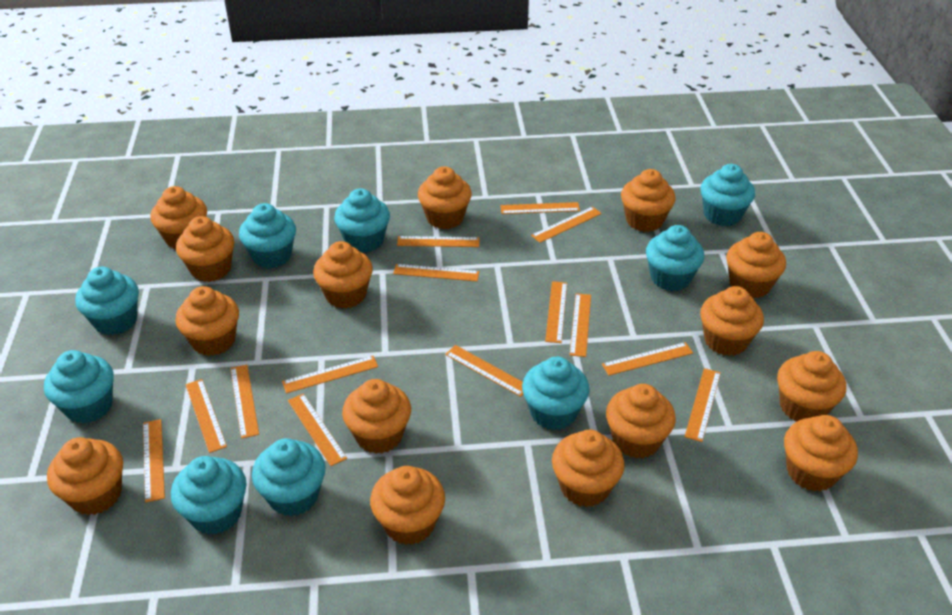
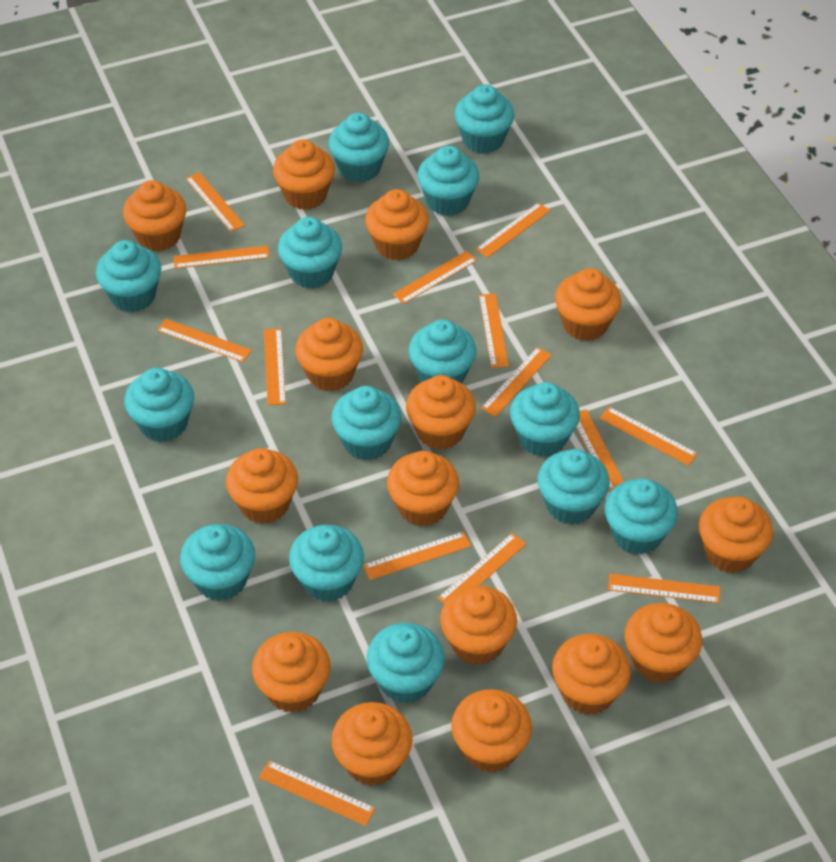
turquoise cupcake: [44,350,114,424] [75,267,139,335] [171,456,247,535] [239,203,296,268] [252,438,326,516] [334,189,390,253] [522,357,589,430] [646,225,704,291] [701,164,755,227] = 9 -> [96,240,161,312] [124,368,194,442] [180,524,255,601] [278,217,342,289] [289,525,364,602] [329,113,389,183] [332,386,402,460] [367,623,445,704] [409,319,476,383] [417,146,479,216] [454,84,514,154] [510,382,580,457] [537,449,610,525] [605,478,678,555] = 14

